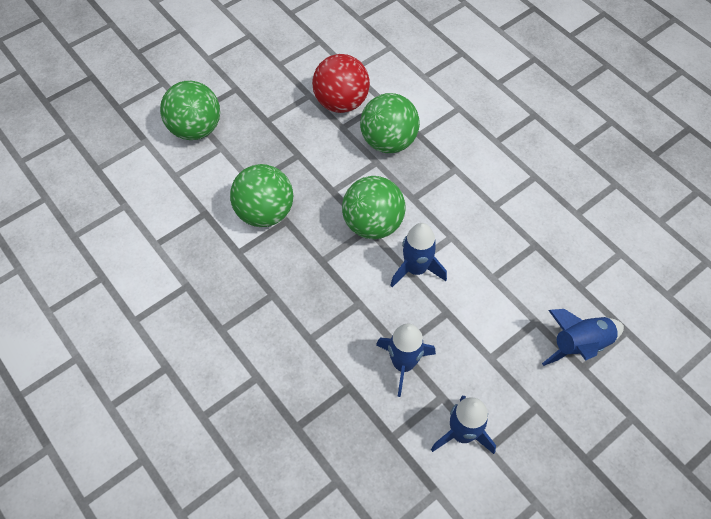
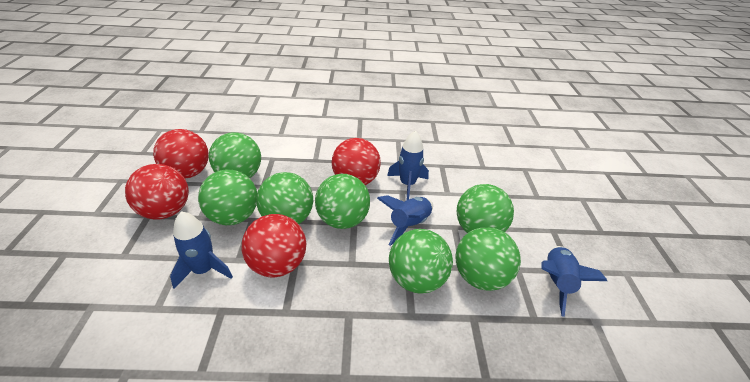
green ball: [160,81,220,140] [230,164,294,227] [342,176,406,239] [360,93,420,153] = 4 -> [198,170,257,225] [209,132,261,178] [256,172,313,224] [315,174,370,229] [389,229,453,294] [455,227,521,291] [457,184,514,233] = 7
red ball: [312,54,370,113] = 1 -> [125,164,189,219] [153,129,209,179] [241,214,306,278] [332,138,381,185] = 4

